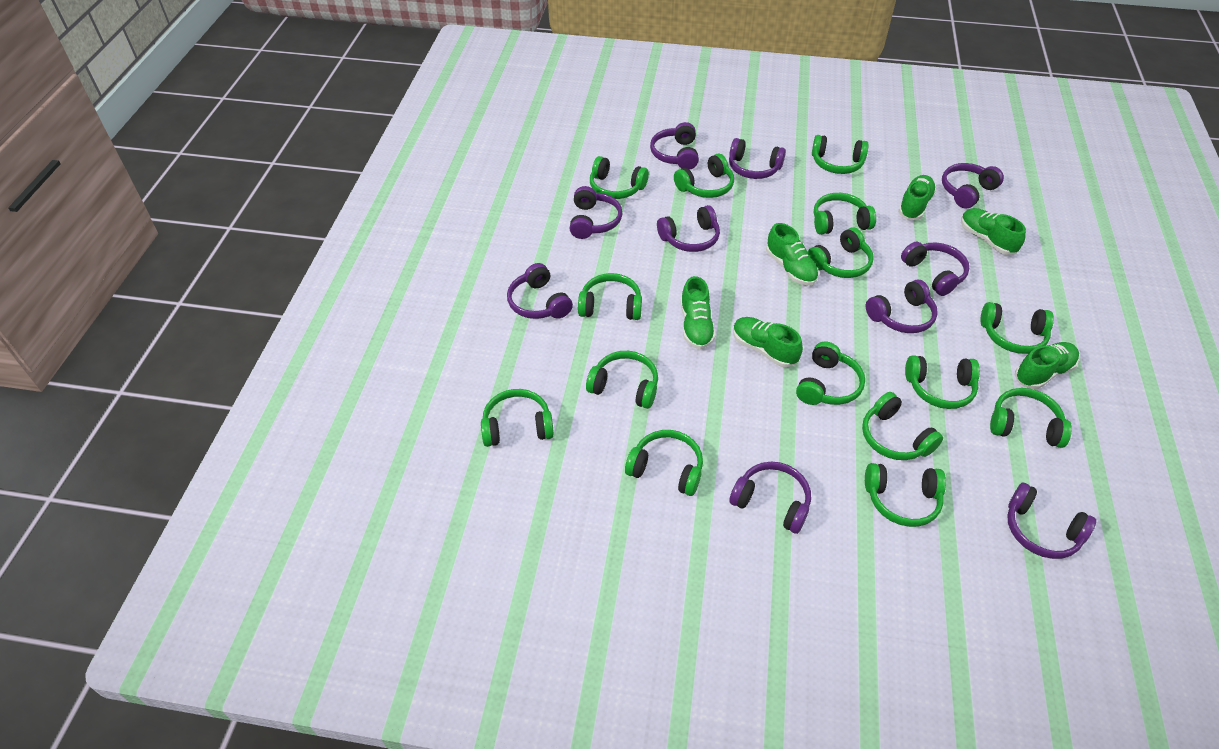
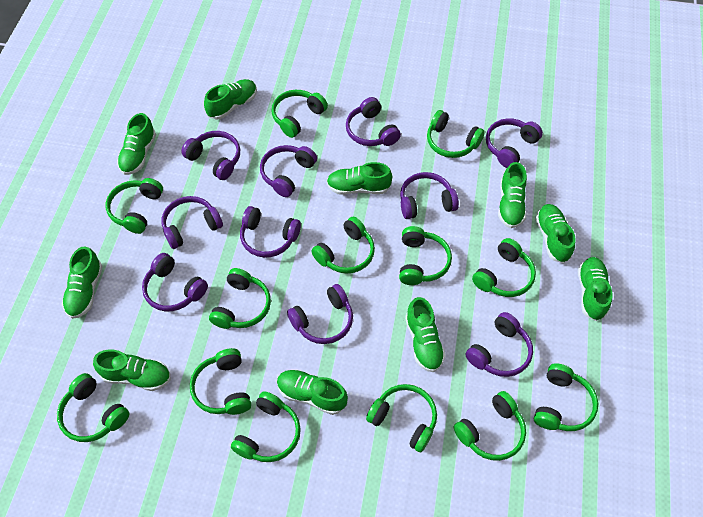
green headphones: [481,389,554,447] [578,273,642,320] [586,351,658,409] [590,156,649,199] [625,430,703,496] [674,154,734,198] [796,341,865,405] [807,227,874,278] [812,135,869,174] [814,193,876,235] [862,392,943,460] [865,463,946,527] [905,355,980,409] [980,302,1054,354] [990,388,1072,448] = 15 -> [57,373,130,442] [106,178,163,234] [190,348,251,415] [209,268,271,329] [231,391,301,462] [271,90,328,138] [311,217,375,274] [366,384,437,452] [399,226,452,285] [427,110,485,158] [454,391,526,461] [472,238,536,297] [534,363,598,431] = 13
green shoe: [680,276,716,349] [733,317,803,367] [766,223,819,285] [898,175,936,220] [961,208,1026,255] [1015,342,1079,389] = 6 -> [62,247,103,319] [93,349,171,391] [117,113,156,175] [204,79,257,120] [277,370,348,415] [327,162,392,195] [405,297,446,372] [498,162,527,228] [535,204,575,263] [578,257,612,321] = 10

